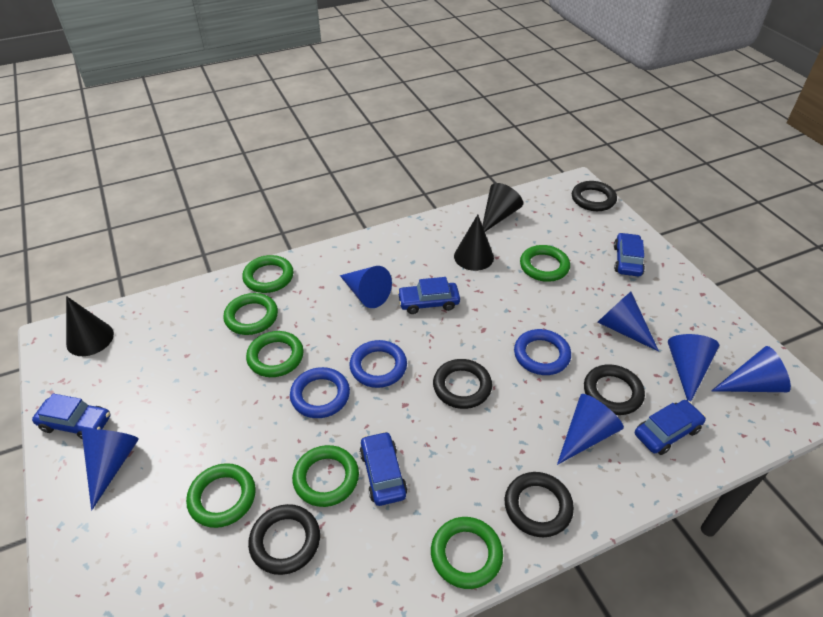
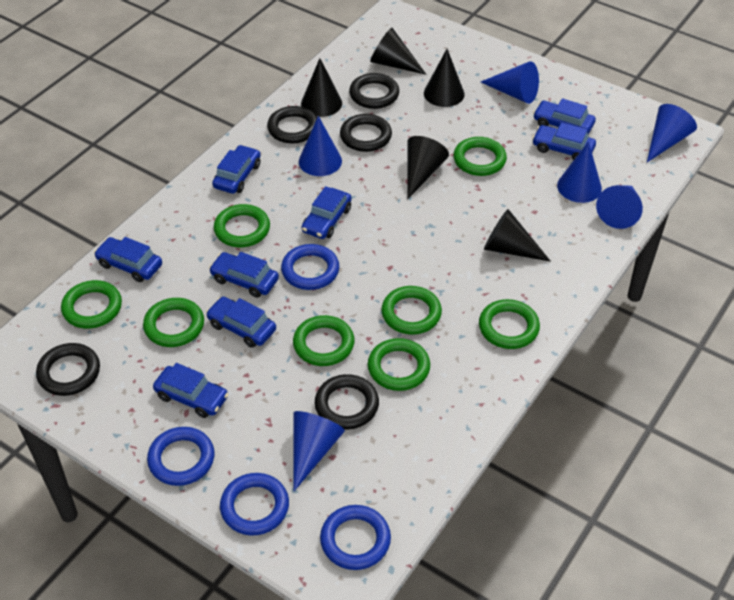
black cone: [66,296,114,356] [454,214,494,271] [482,183,523,232] = 3 -> [301,58,342,117] [370,28,427,75] [407,136,449,199] [424,49,465,107] [484,209,551,262] = 5
blue car: [32,393,111,440] [359,431,407,506] [397,277,460,314] [614,233,645,276] [635,400,706,455] = 5 -> [94,237,162,282] [153,363,228,418] [206,296,276,348] [209,252,279,298] [212,145,261,194] [301,186,352,239] [532,122,596,161] [533,98,596,134] = 8
blue ring: [290,367,350,418] [350,340,407,388] [514,329,571,375] = 3 -> [147,427,214,486] [220,473,289,535] [281,244,339,290] [320,505,391,570] = 4
green ring: [186,463,256,528] [223,293,278,335] [242,255,294,293] [246,331,304,377] [292,445,359,507] [431,517,503,589] [520,245,570,282] = 7 -> [61,280,122,329] [143,298,204,347] [214,204,270,247] [293,315,354,366] [368,338,430,391] [381,286,442,335] [453,137,507,176] [479,299,540,349] = 8

